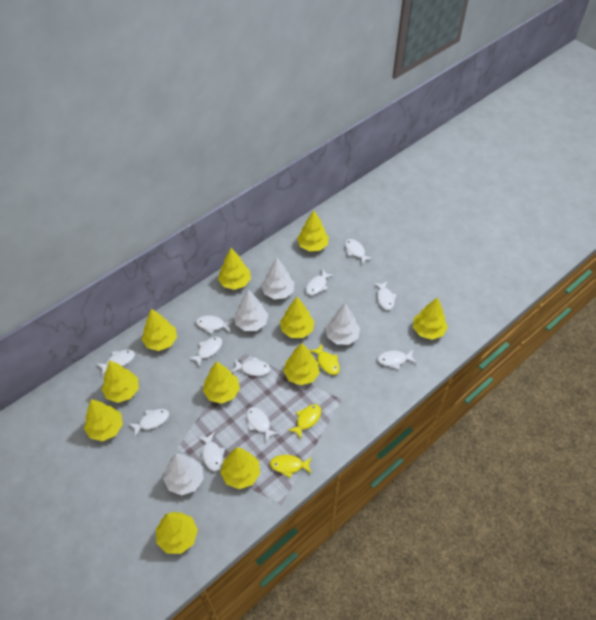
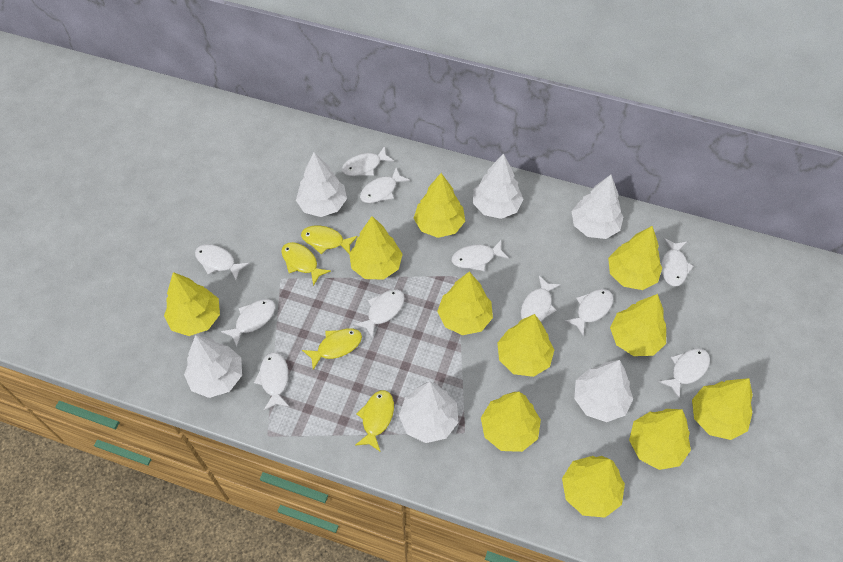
white tree: [163,454,204,495] [234,289,268,331] [261,258,294,299] [325,303,360,345] = 4 -> [184,335,242,398] [296,152,347,217] [399,382,459,443] [473,153,524,219] [571,175,623,239] [574,360,633,422] = 6
yellow fish: [270,455,312,478] [288,404,322,439] [309,343,340,375] = 3 -> [281,242,331,286] [301,226,358,254] [302,328,362,370] [355,390,394,452] = 4

